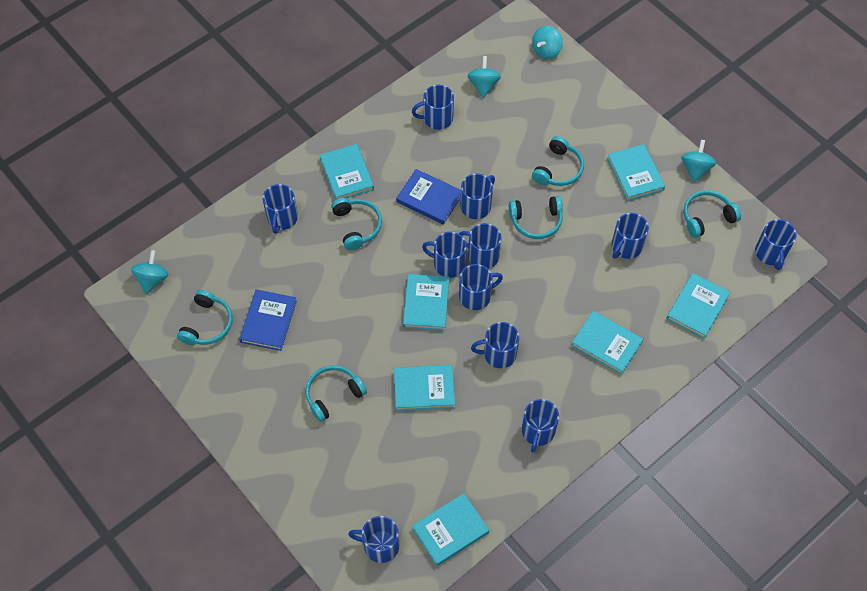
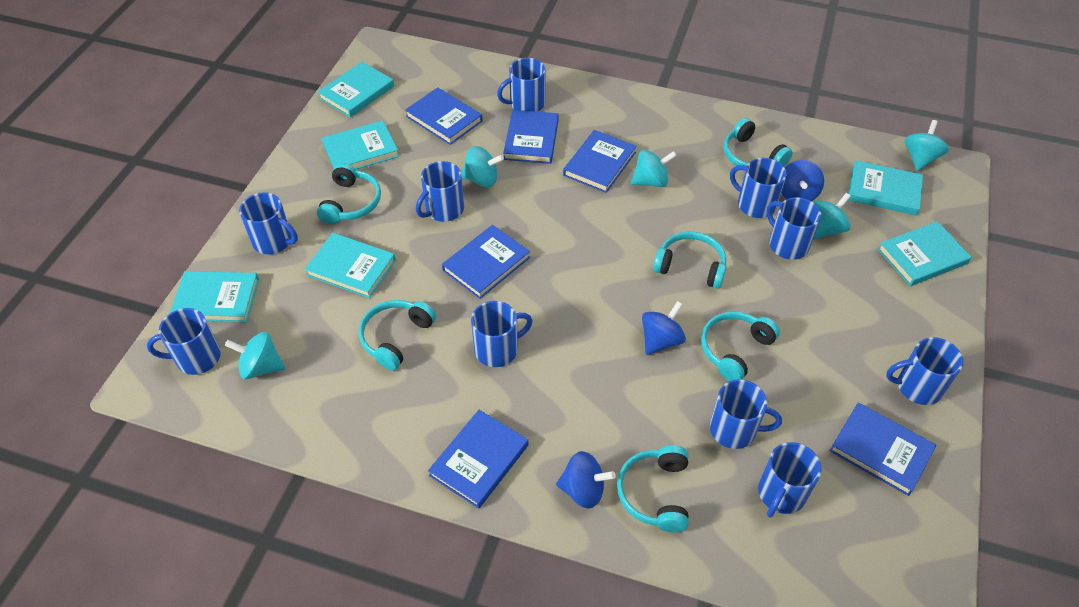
blue book: [239,289,297,351] [396,169,461,225] = 2 -> [405,87,483,145] [428,410,528,509] [442,225,530,299] [503,110,559,164] [563,130,637,193] [830,403,936,496] = 6
blue mug: [262,184,298,234] [348,516,399,563] [412,85,454,130] [422,232,466,278] [459,223,502,269] [459,264,503,310] [461,174,495,219] [471,322,519,368] [522,399,559,453] [612,213,649,259] [755,219,797,270] = 11 -> [147,308,221,375] [239,192,298,254] [416,161,464,222] [471,301,533,367] [497,58,546,112] [710,379,782,449] [730,158,787,218] [758,442,821,517] [767,197,821,260] [886,337,963,405] = 10
blue spinning top: none = 0 -> [556,451,616,509] [642,301,686,355] [781,160,824,201] = 3
turquoise book: [320,144,374,200] [394,365,455,411] [403,274,450,331] [412,493,489,566] [571,311,643,375] [607,144,665,201] [666,273,730,339] = 7 -> [169,271,259,323] [305,233,396,298] [318,62,394,118] [321,121,399,169] [848,160,923,216] [877,221,972,286] = 6
turquoise spinning top: [131,250,168,294] [467,56,501,98] [532,26,563,59] [681,140,716,182] = 4 -> [225,332,285,379] [461,146,504,188] [631,149,677,187] [813,193,851,240] [905,120,949,171] = 5

